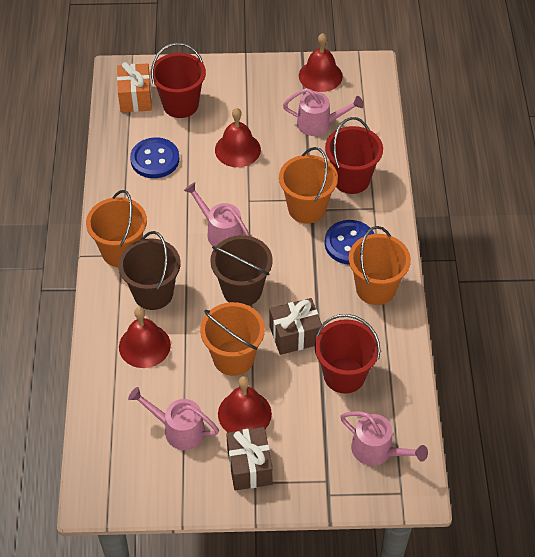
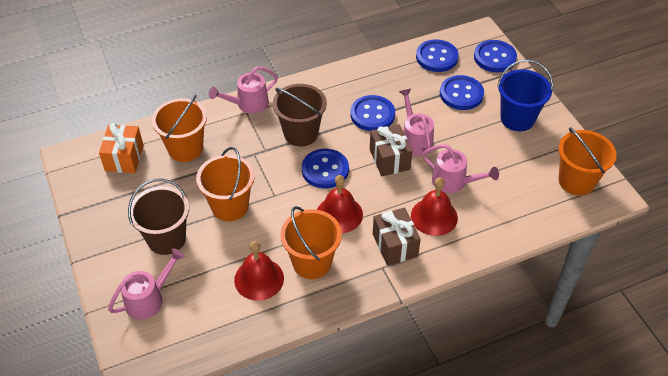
blue bucket: none = 0 -> [497,59,553,131] = 1
blue button: [130,137,179,178] [325,220,375,265] = 2 -> [302,149,349,189] [350,95,395,131] [416,39,459,72] [440,75,484,110] [474,40,517,72] = 5
red bell: [119,307,171,368] [215,108,261,167] [218,376,272,432] [299,33,343,92] = 4 -> [234,241,284,301] [317,175,363,233] [411,177,458,236] = 3
red bucket: [151,43,206,118] [315,314,381,393] [325,117,383,194] = 3 -> none = 0

